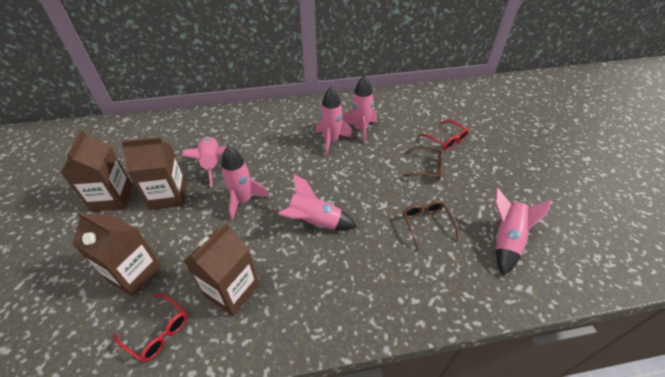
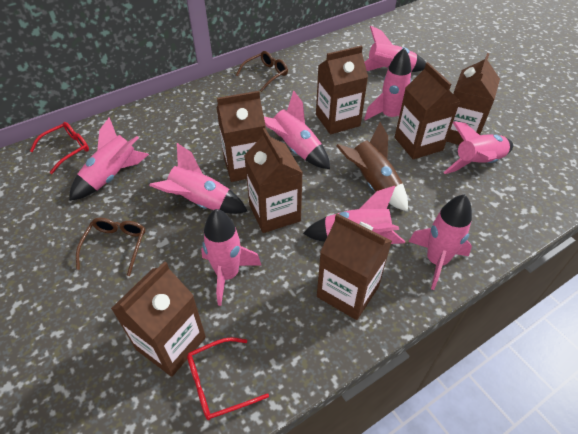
brown carton: [61,130,133,212] [72,211,162,296] [121,137,187,210] [184,222,259,316] = 4 -> [111,261,206,377] [216,91,266,182] [244,128,303,233] [316,45,368,134] [317,213,392,320] [395,62,460,159] [446,53,500,145] = 7
brown rocket: none = 0 -> [336,122,408,212] = 1
pink rocket: [182,136,227,187] [221,146,269,221] [278,174,357,230] [316,86,352,156] [342,75,377,144] [495,188,551,276] = 6 -> [69,117,149,201] [149,143,248,214] [201,209,261,306] [264,90,330,169] [303,186,405,244] [364,26,426,72] [364,48,412,120] [409,194,472,290] [443,121,513,174] = 9

